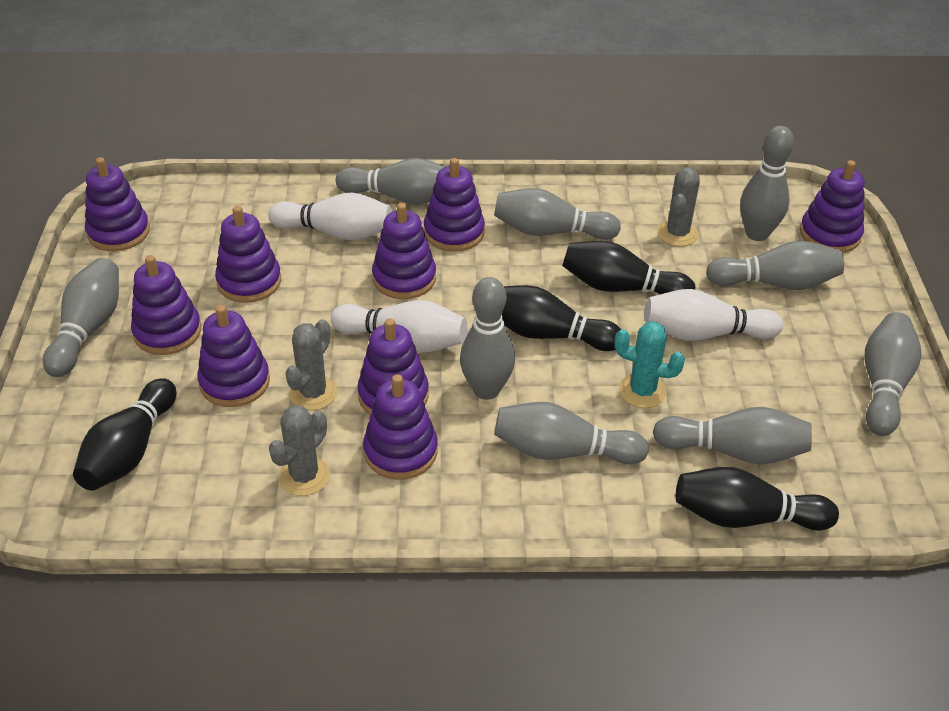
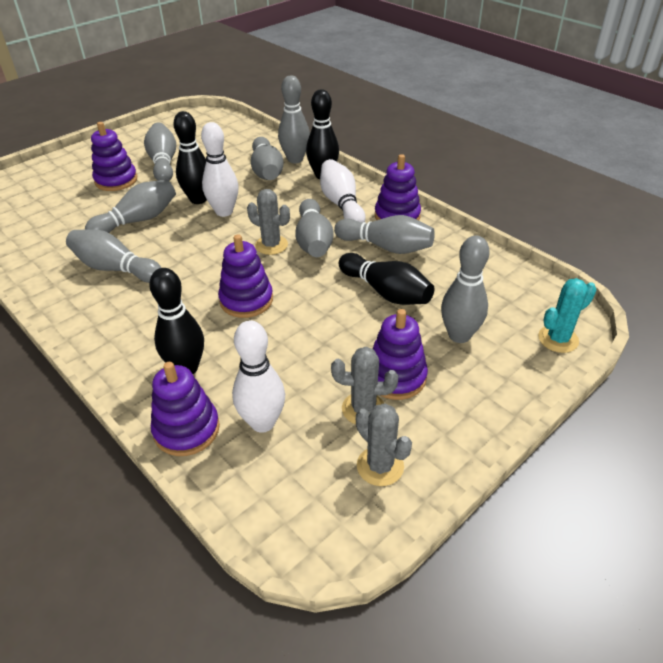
grey bowling pin: [43,258,119,377] [336,158,444,204] [460,277,515,400] [494,188,621,240] [494,402,649,464] [653,407,812,464] [706,241,844,290] [740,126,794,241] [864,312,921,436] = 9 -> [66,229,161,283] [85,180,176,233] [144,122,176,181] [251,137,284,180] [278,75,310,163] [295,199,334,257] [334,215,435,254] [441,236,490,343] = 8
purple stacking toy: [85,157,150,251] [131,255,201,355] [197,305,270,407] [215,206,281,303] [357,318,429,415] [363,374,438,480] [372,203,436,299] [424,158,485,252] [800,160,865,253] = 9 -> [91,122,137,191] [151,362,220,456] [218,234,273,318] [373,309,428,400] [375,154,421,220] = 5

